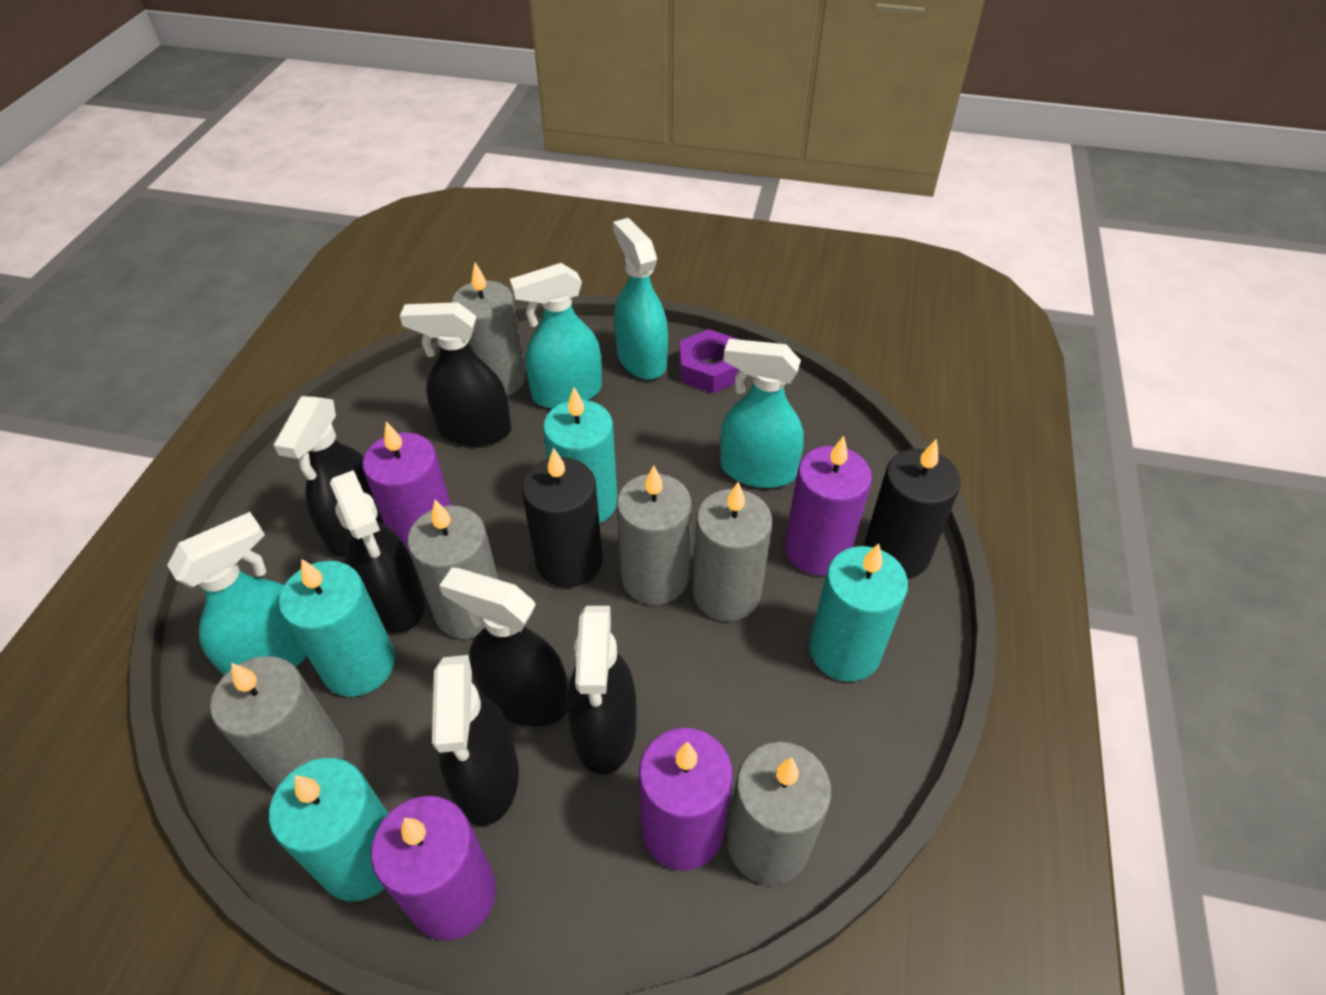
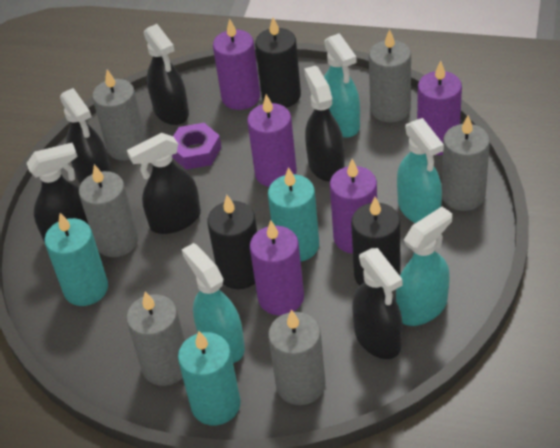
black candle: [522,448,603,588] [864,439,961,578] = 2 -> [207,195,257,289] [255,17,301,108] [351,197,400,285] = 3
purple candle: [362,422,452,556] [371,796,496,941] [639,728,733,871] [785,436,872,576] = 4 -> [213,18,260,110] [247,94,297,187] [250,220,304,315] [330,159,377,254] [417,61,462,155] = 5
turquoise candle: [269,758,389,901] [279,559,395,697] [543,387,618,523] [809,543,908,682] = 4 -> [44,213,108,306] [178,331,241,425] [268,167,319,261] = 3

